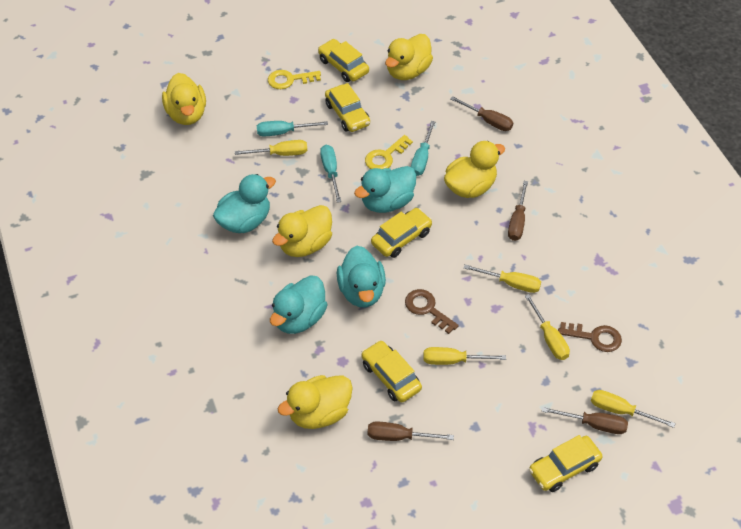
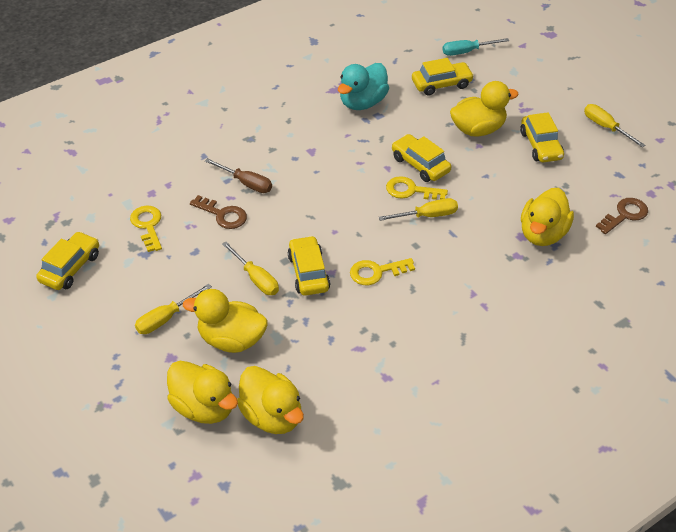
brown screwdriver: [368,422,454,441] [450,96,513,131] [508,181,528,241] [542,407,628,434] = 4 -> [205,158,272,193] = 1
turquoise duck: [213,174,276,233] [270,275,328,334] [337,246,386,307] [354,166,416,213] = 4 -> [338,63,389,110] = 1
turquoise screwdriver: [257,121,328,136] [320,145,342,203] [411,121,435,176] = 3 -> [442,38,509,56] = 1
yellow key: [268,70,321,89] [365,135,413,169] = 2 -> [130,206,162,252] [350,258,415,285] [386,176,448,200] = 3
yellow screwdriver: [235,140,307,156] [423,347,506,365] [464,264,541,293] [525,294,570,360] [591,390,675,428] = 5 -> [135,284,212,334] [222,242,279,295] [379,198,458,221] [584,104,645,147] = 4

